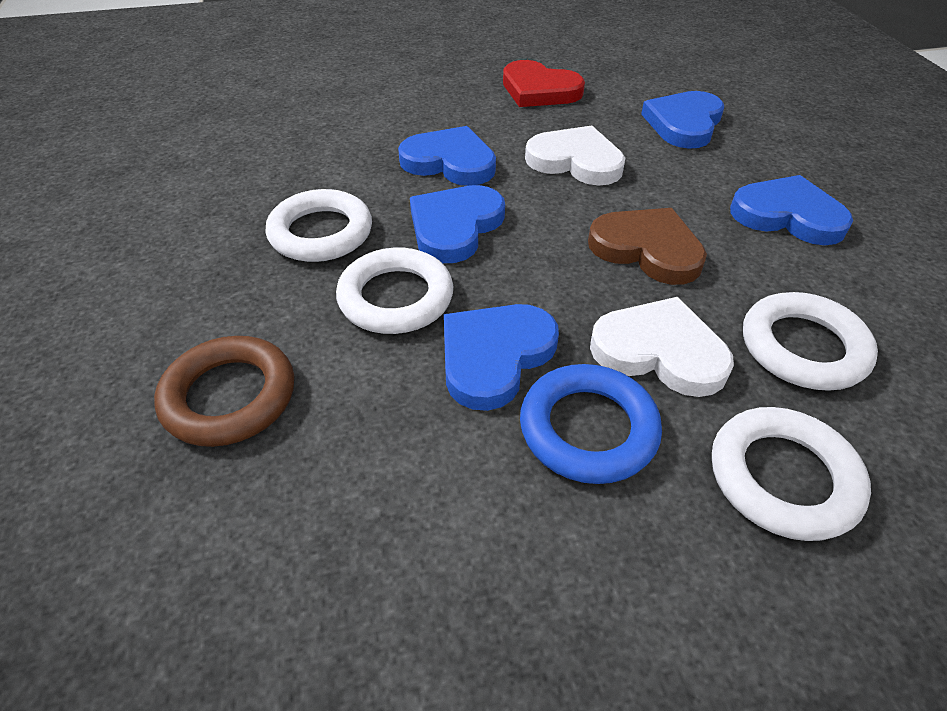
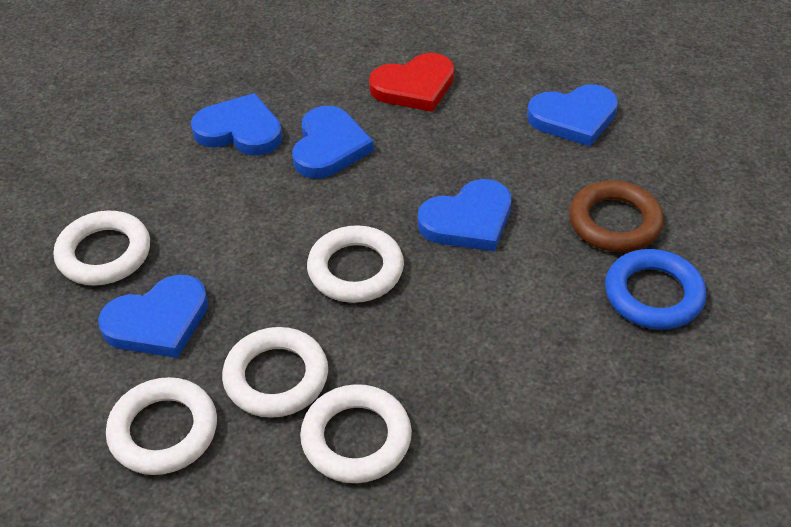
brown heart: [588,208,707,285] = 1 -> none = 0
white heart: [525,126,625,185] [590,297,734,397] = 2 -> none = 0
white ring: [265,189,372,262] [336,247,453,334] [712,407,871,541] [743,292,878,391] = 4 -> [54,211,150,286] [106,377,217,475] [222,327,328,418] [300,384,412,483] [307,225,404,303] = 5

